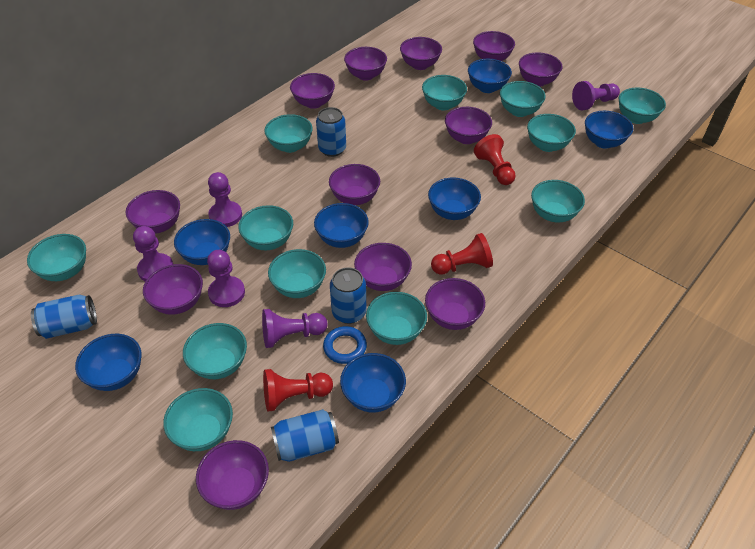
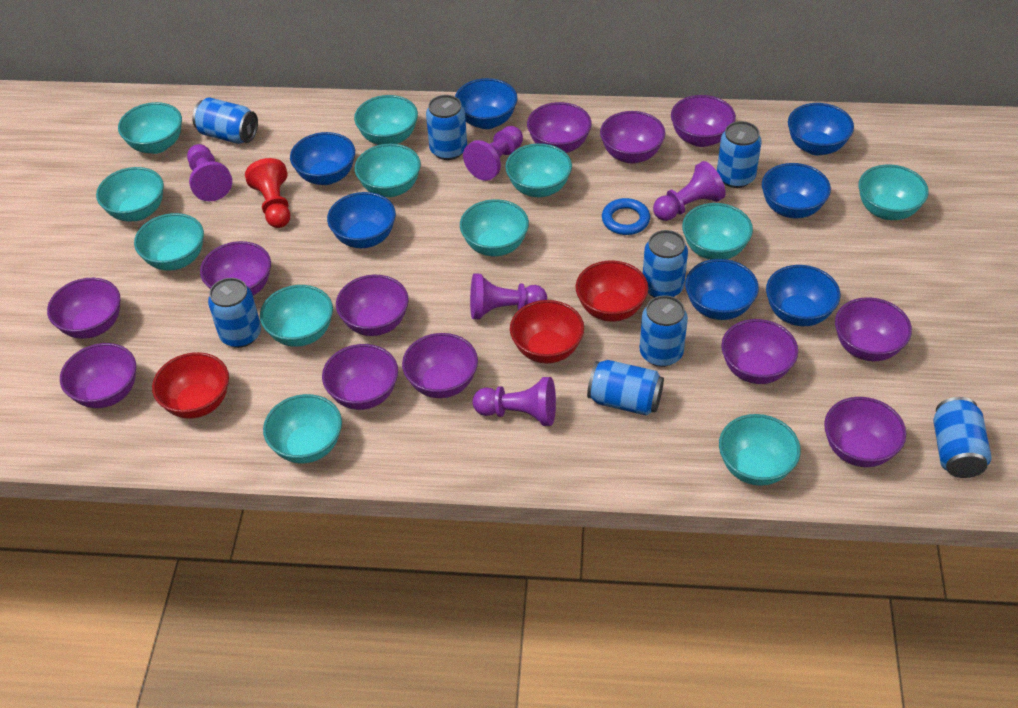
blue can: [31,295,97,339] [271,409,339,462] [316,107,346,157] [330,267,366,324] = 4 -> [192,97,258,144] [208,278,261,348] [426,95,467,160] [587,360,664,416] [640,295,688,367] [643,230,688,298] [717,121,762,188] [933,397,991,478] = 8
red bowl: none = 0 -> [152,352,229,419] [510,300,584,363] [576,260,649,321] = 3
red pawn: [263,369,333,411] [431,233,493,275] [474,134,516,185] = 3 -> [245,158,290,228] = 1

